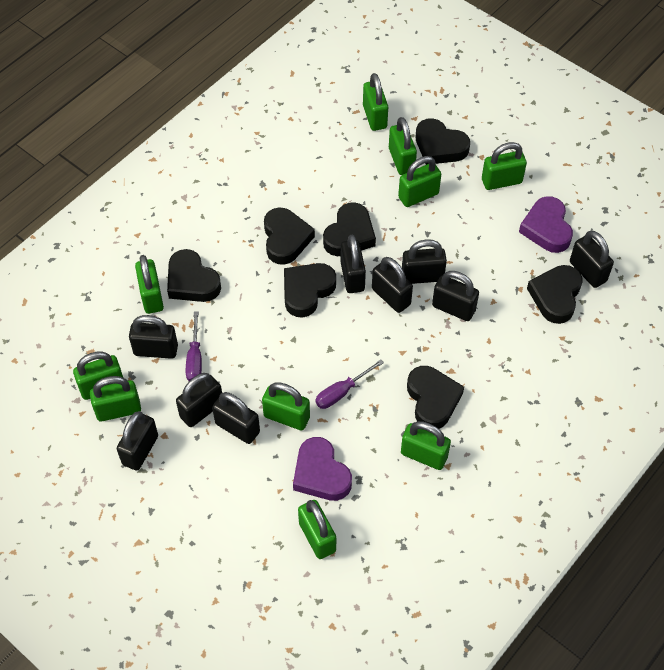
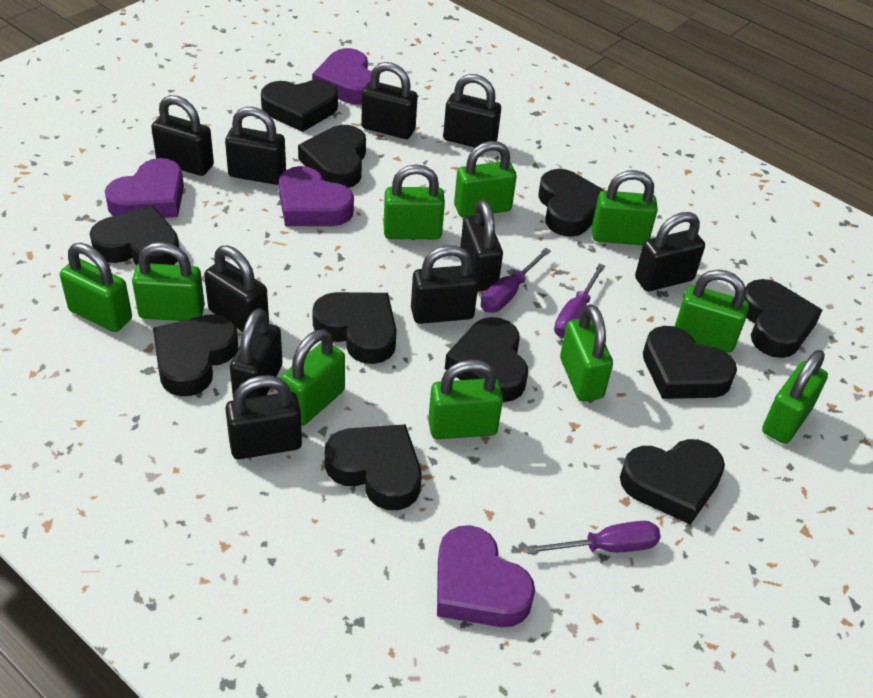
black heart: [167,249,221,302] [264,208,315,265] [284,263,336,318] [323,202,376,256] [407,366,464,429] [416,118,470,165] [527,265,582,324] = 7 -> [89,206,180,265] [153,314,238,396] [261,80,338,132] [298,125,366,188] [312,292,397,364] [325,424,421,510] [445,317,528,402] [538,169,604,237] [620,439,725,525] [643,326,737,399] [745,279,822,358] = 11
black padlock: [117,411,158,471] [129,315,178,359] [176,373,222,427] [212,392,260,444] [341,235,366,293] [372,257,413,313] [402,239,447,284] [432,271,479,321] [570,231,614,288] = 9 -> [151,95,214,176] [204,245,269,332] [225,107,286,185] [225,375,302,459] [230,308,282,398] [361,62,418,139] [411,245,479,324] [443,74,501,151] [460,200,503,291] [635,212,705,291] = 10
purple heart: [293,437,352,501] [519,196,573,253] = 2 -> [105,158,184,218] [279,166,354,226] [312,48,372,105] [437,525,535,627] = 4
purple screwdriver: [186,311,202,381] [315,359,384,409] = 2 -> [481,248,551,313] [526,521,661,554] [554,264,605,338] = 3

